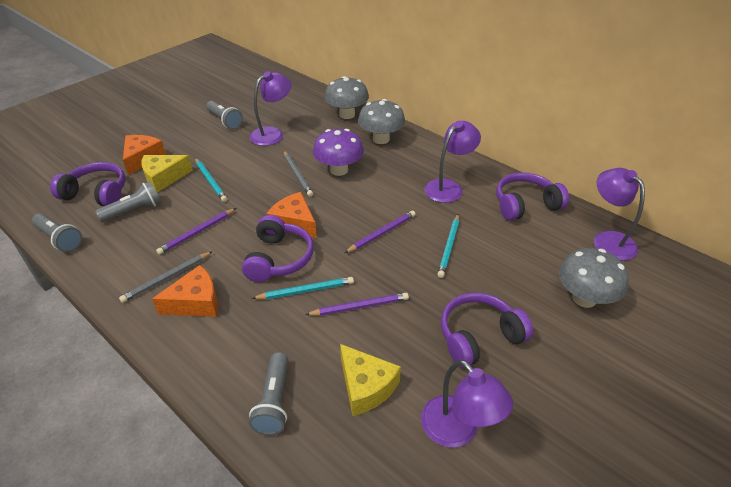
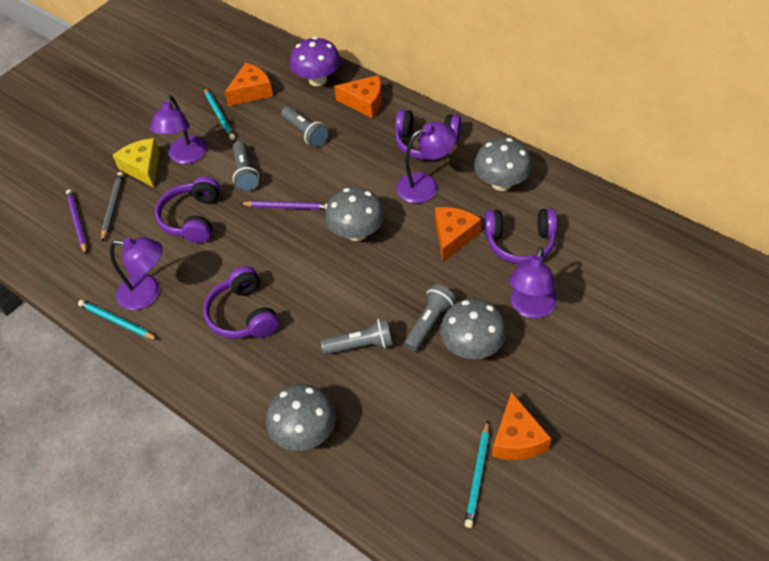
grey mushroom: [324,76,369,119] [358,99,405,144] [559,248,629,308] = 3 -> [266,384,336,451] [325,187,385,241] [440,299,507,359] [474,138,532,191] = 4
grey pencil: [119,251,213,303] [284,151,313,197] = 2 -> [101,172,124,242] = 1
orange cheese: [123,135,166,175] [152,265,218,317] [266,192,317,238] = 3 -> [225,63,273,106] [334,75,382,118] [435,207,481,262] [492,392,552,460] = 4
purple pencil: [156,208,236,255] [305,293,409,316] [345,211,416,253] = 3 -> [66,189,87,255] [239,201,328,210] = 2
yellow cheese: [142,155,193,192] [340,344,401,416] = 2 -> [113,138,160,187] = 1

